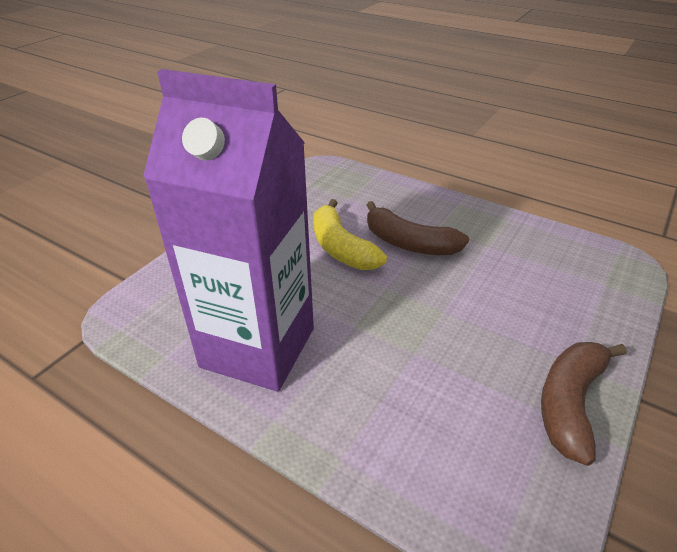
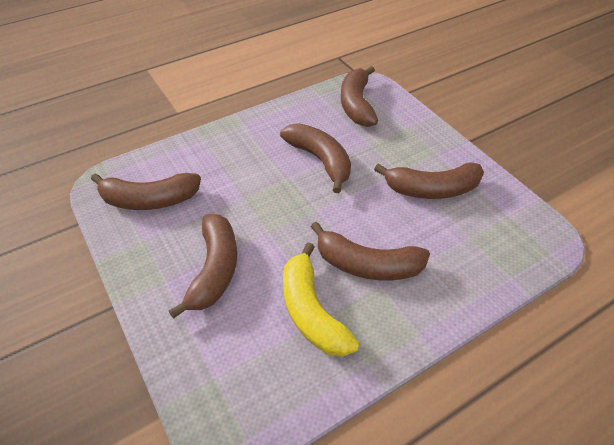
brown banana: [367,201,469,255] [541,342,627,466] = 2 -> [91,173,201,210] [169,214,237,319] [280,123,351,193] [311,222,430,280] [341,66,378,127] [374,162,484,199] = 6
purple carton: [143,69,314,391] = 1 -> none = 0

